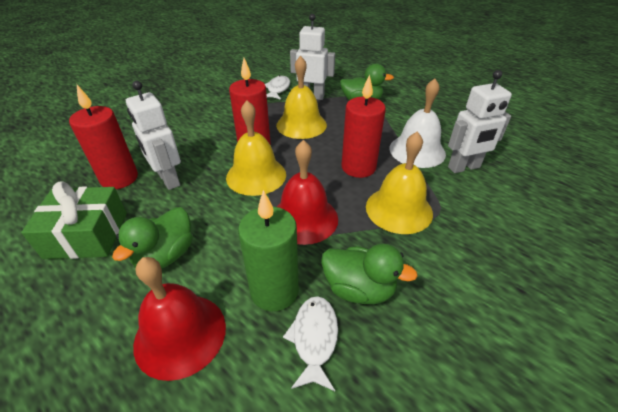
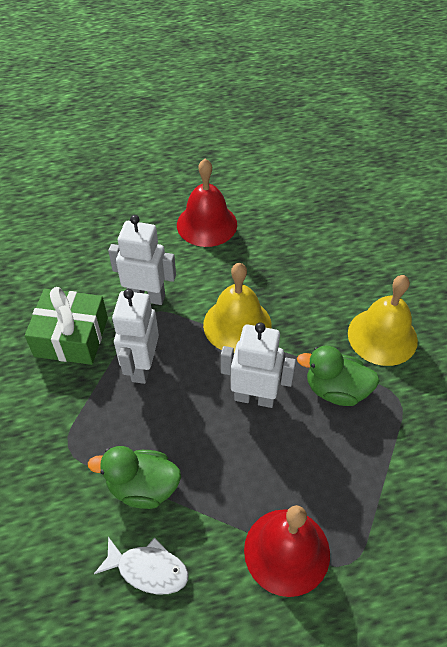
green candle: [238,190,299,311] = 1 -> none = 0
green duck: [112,207,193,269] [321,244,418,304] [340,64,394,100] = 3 -> [88,446,181,509] [297,345,380,406] = 2
red candle: [69,85,138,189] [229,58,271,145] [341,74,386,178] = 3 -> none = 0
white bell: [389,79,446,168] = 1 -> none = 0
white fish: [265,75,290,100] [283,296,338,391] = 2 -> [94,537,189,594] = 1
yellow bell: [226,101,286,196] [276,56,327,139] [366,131,433,234] = 3 -> [203,263,272,352] [348,275,418,366] = 2

